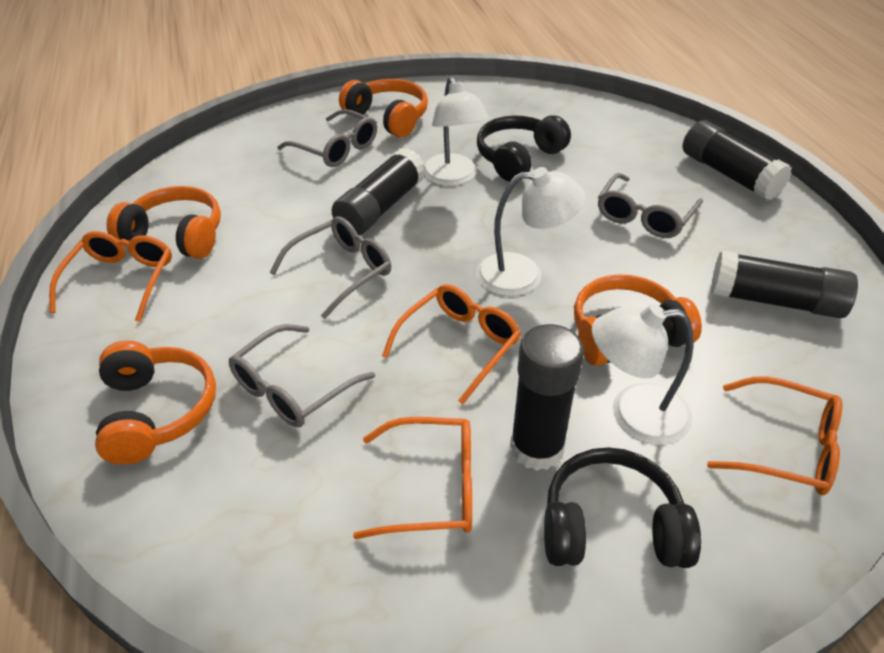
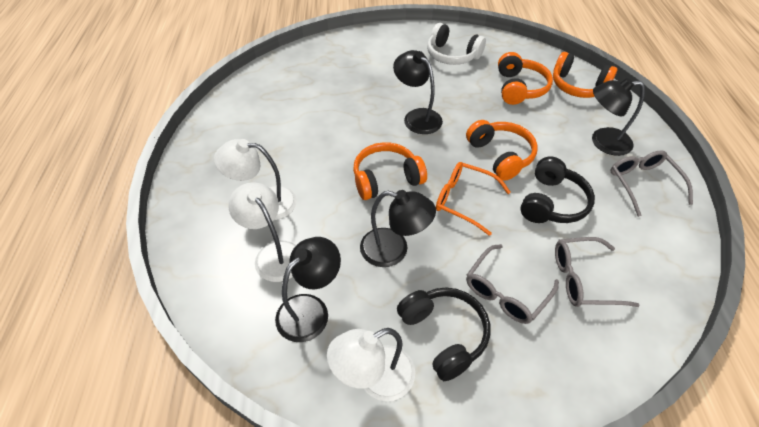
black glue stick: [332,148,426,235] [510,324,584,471] [683,120,792,200] [711,250,858,318] = 4 -> none = 0
black lamp: none = 0 -> [275,237,341,342] [360,190,436,267] [393,50,443,134] [592,78,645,156] = 4
grey glasses: [229,324,375,427] [269,216,391,319] [277,109,377,167] [598,173,703,238] = 4 -> [466,244,559,324] [555,237,640,307] [610,150,693,217] = 3
orange glasses: [49,231,172,322] [353,417,472,539] [382,284,521,404] [707,376,842,495] = 4 -> [436,162,511,236] = 1
white headphones: none = 0 -> [427,23,486,65] = 1

